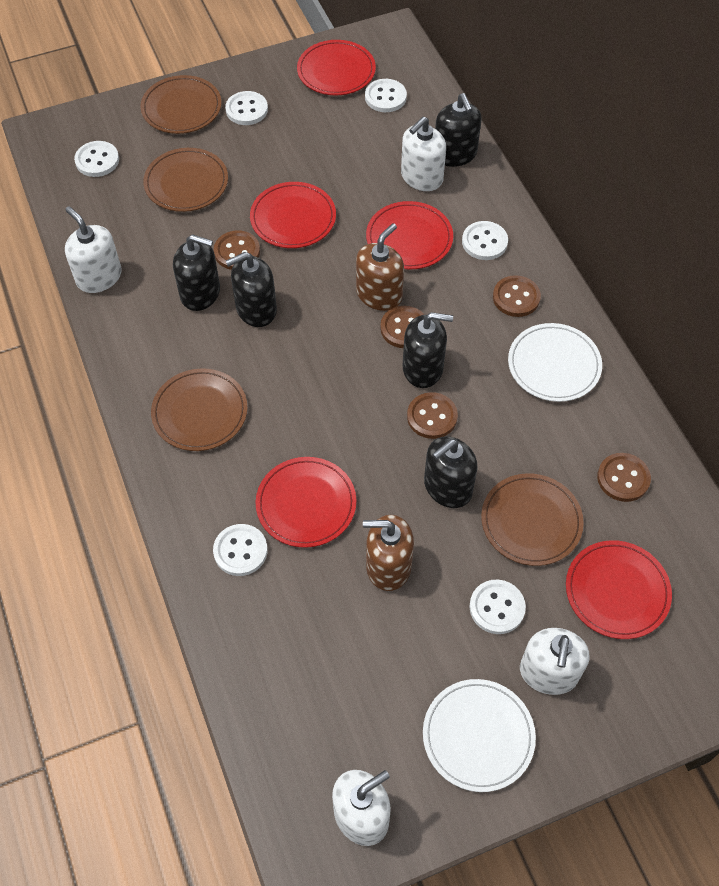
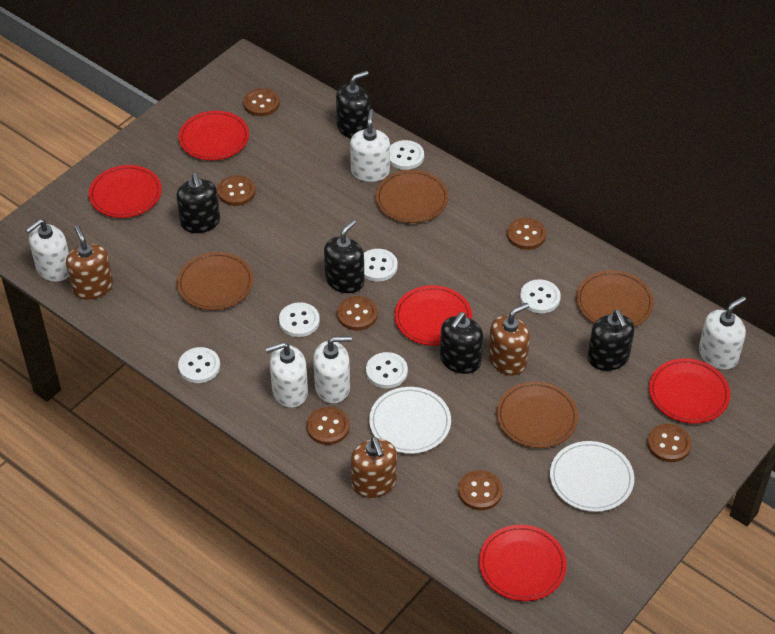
brown button: [214,230,260,270] [380,306,424,348] [407,392,458,439] [493,275,541,317] [597,453,651,502] = 5 -> [217,175,255,206] [243,88,280,116] [307,407,350,445] [337,296,378,331] [458,470,503,511] [507,218,546,250] [647,424,691,462] = 7
brown soap dispenser: [356,223,404,311] [363,515,414,591] = 2 -> [66,225,113,300] [351,437,397,498] [488,303,530,375] = 3
white soap dispenser: [65,207,122,293] [332,770,391,846] [401,117,446,191] [520,628,589,695] = 4 -> [26,219,69,282] [266,342,308,408] [313,336,352,403] [350,109,390,182] [699,296,746,370] = 5

